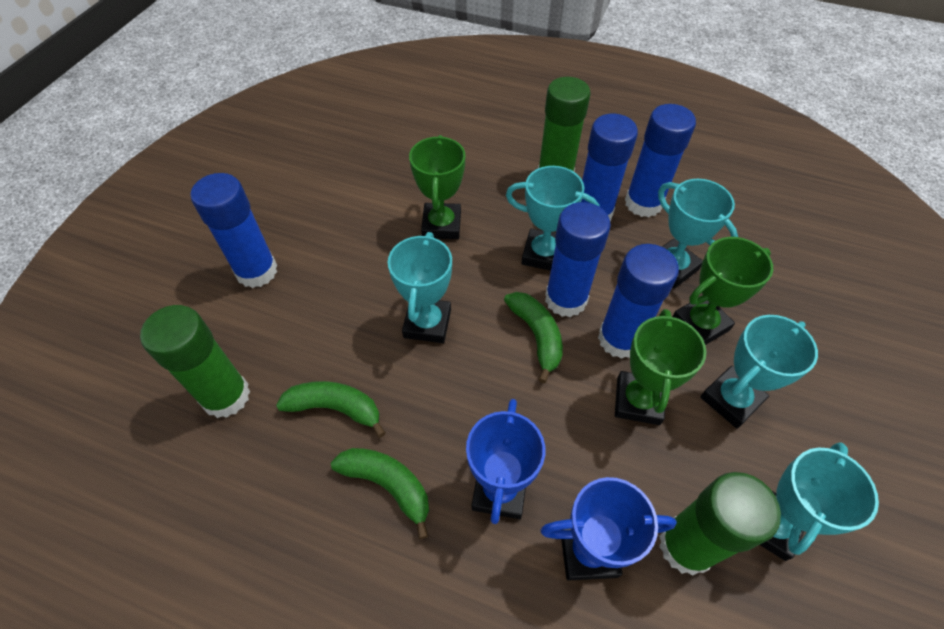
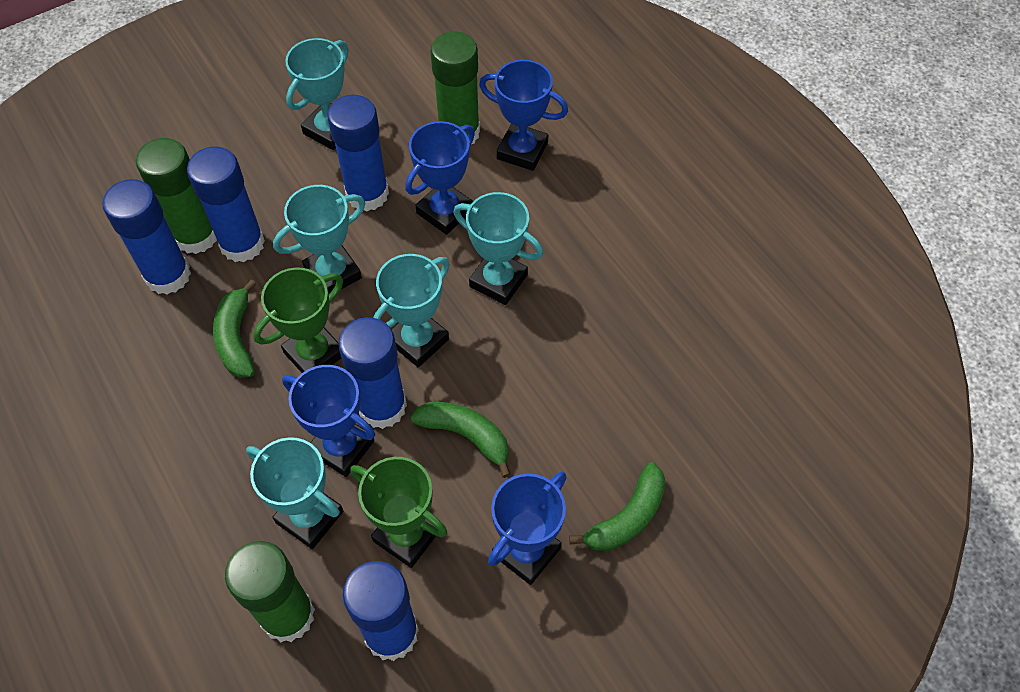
blue trophy: [466,399,545,524] [540,477,677,581] = 2 -> [282,365,375,477] [405,121,475,235] [479,60,568,171] [488,471,567,585] = 4
green trophy: [409,135,466,239] [615,309,707,425] [672,237,773,345] = 3 -> [253,267,343,373] [351,457,447,568] = 2

